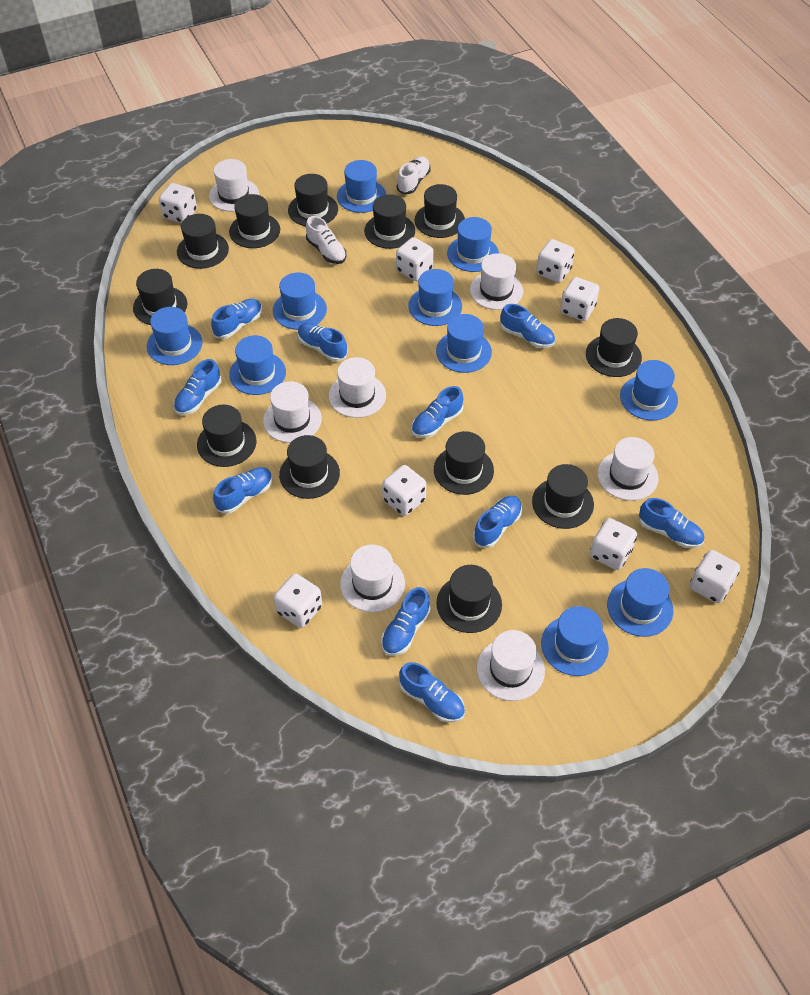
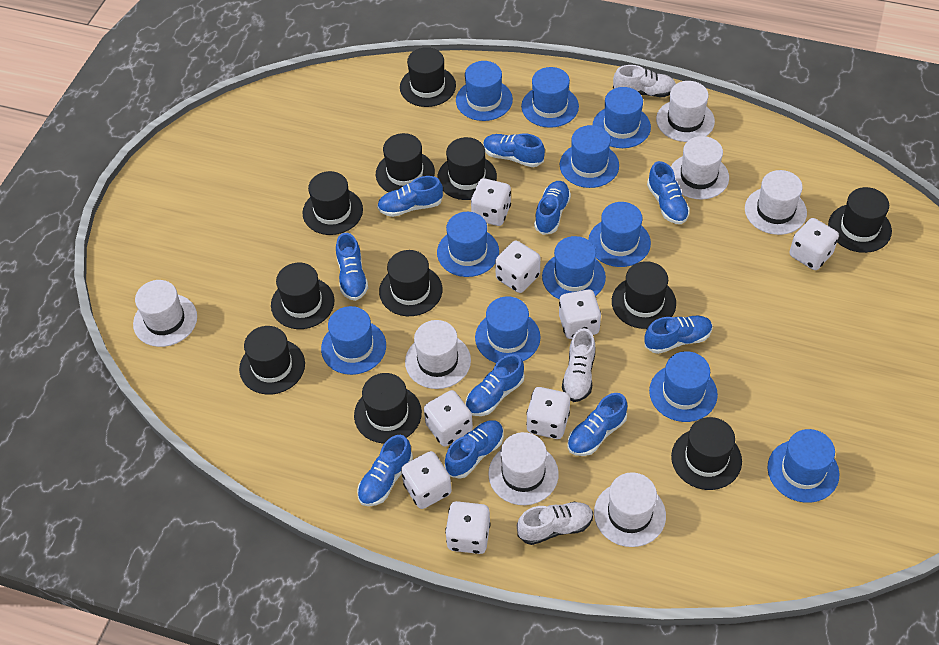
black hat: [133,269,187,325] [177,214,229,269] [197,405,256,467] [229,194,280,248] [279,435,340,499] [288,174,338,226] [364,194,415,249] [415,184,465,238] [434,431,494,495] [436,565,502,633] [532,464,594,529] [586,318,642,377] = 12 -> [239,326,305,395] [271,263,335,329] [302,171,363,235] [354,373,422,444] [376,133,435,192] [379,250,442,316] [400,47,456,107] [437,137,497,200] [612,261,676,329] [671,417,742,490] [828,187,892,253] = 11
blue hat: [147,307,203,365] [229,335,286,395] [273,272,327,330] [337,160,386,213] [408,269,462,326] [436,314,492,373] [447,217,499,272] [541,606,609,676] [607,568,673,637] [620,360,678,421] = 10 -> [321,306,386,375] [437,212,499,277] [456,61,513,121] [475,296,541,363] [521,67,579,128] [542,236,606,300] [560,125,619,188] [588,202,651,267] [593,87,651,148] [649,351,718,422] [768,429,839,503] = 11
white shoe: [306,216,347,264] [397,156,430,194] = 2 -> [517,502,593,545] [562,328,596,402] [613,65,676,97] = 3

